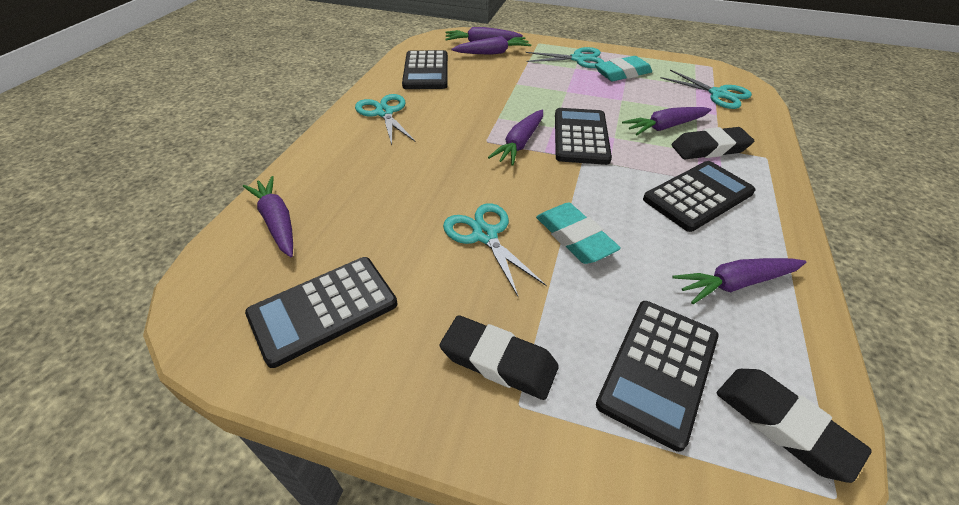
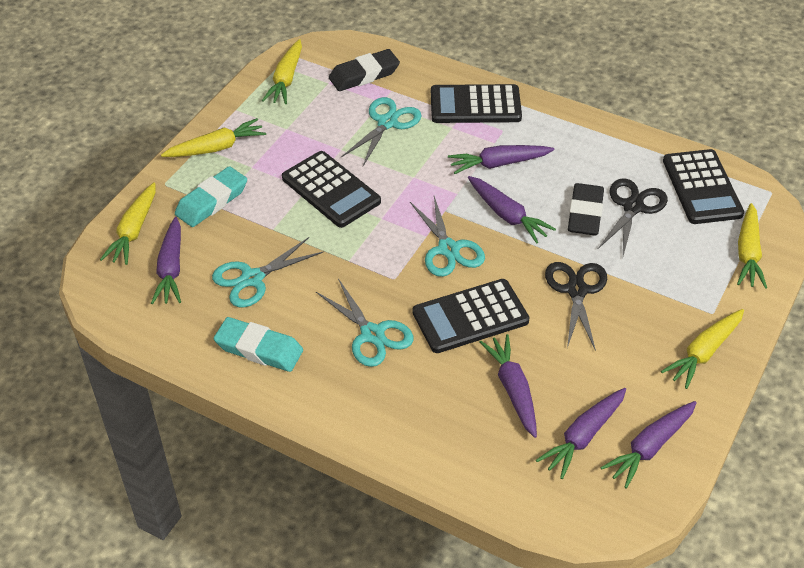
black calculator: [245,257,397,368] [402,50,448,89] [555,108,612,165] [596,301,718,452] [643,161,755,232] = 5 -> [282,151,381,228] [413,279,530,353] [431,84,522,123] [663,149,744,224] = 4
black eraser: [440,315,559,400] [672,127,754,159] [717,369,872,483] = 3 -> [329,49,400,91] [568,183,604,235] = 2
black scissors: none = 0 -> [545,262,607,351] [597,179,668,256] = 2
yellow carrot: none = 0 -> [100,182,156,265] [161,118,266,157] [262,39,302,104] [661,309,744,389] [737,203,767,289] = 5

